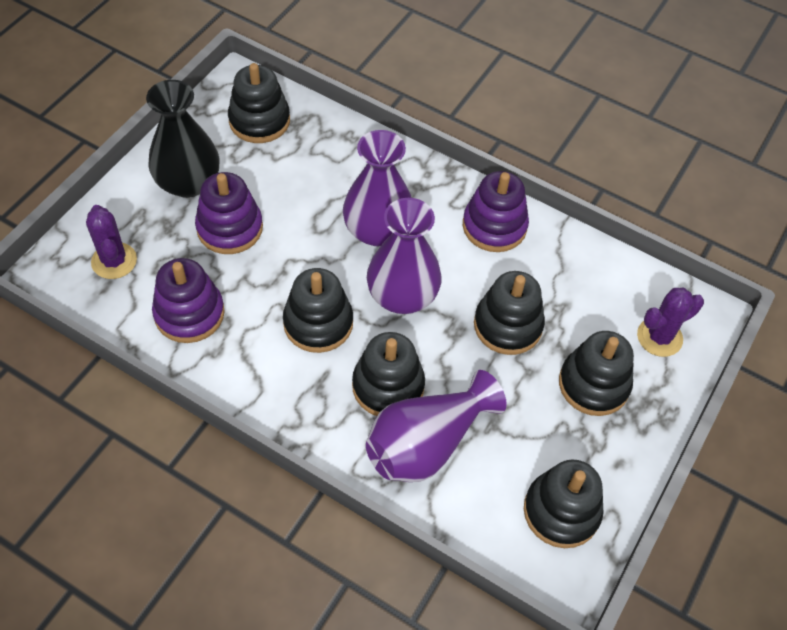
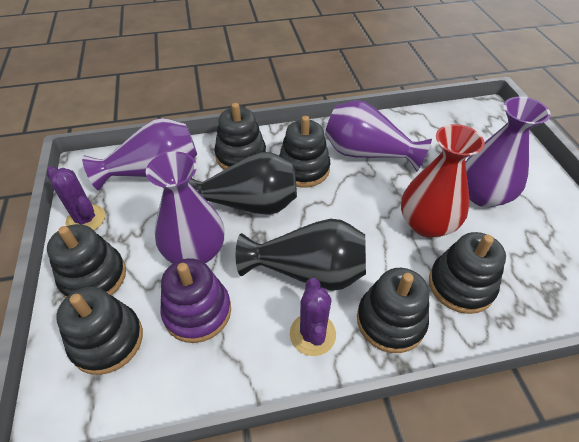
black vase: [146,80,220,198] = 1 -> [189,152,297,215] [236,219,366,291] = 2
purple stacking toy: [152,258,225,343] [195,172,263,254] [463,171,529,252] = 3 -> [160,258,231,343] = 1
purple vase: [343,130,412,246] [366,370,507,482] [367,198,442,314] = 3 -> [82,118,197,190] [146,152,225,263] [325,100,432,172] [465,97,551,207] = 4
red vase: none = 0 -> [401,124,485,238] = 1

